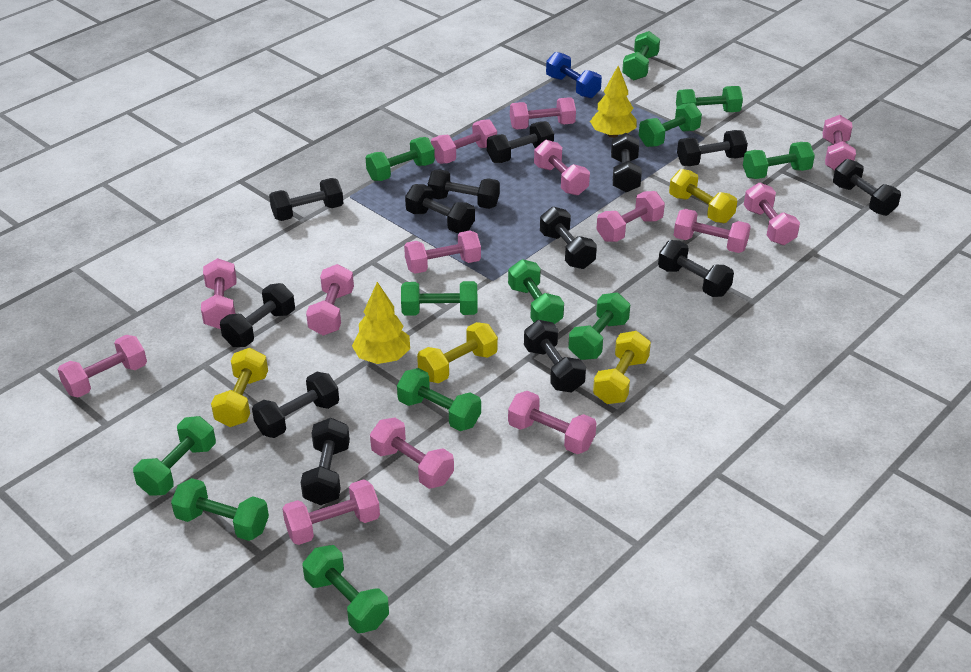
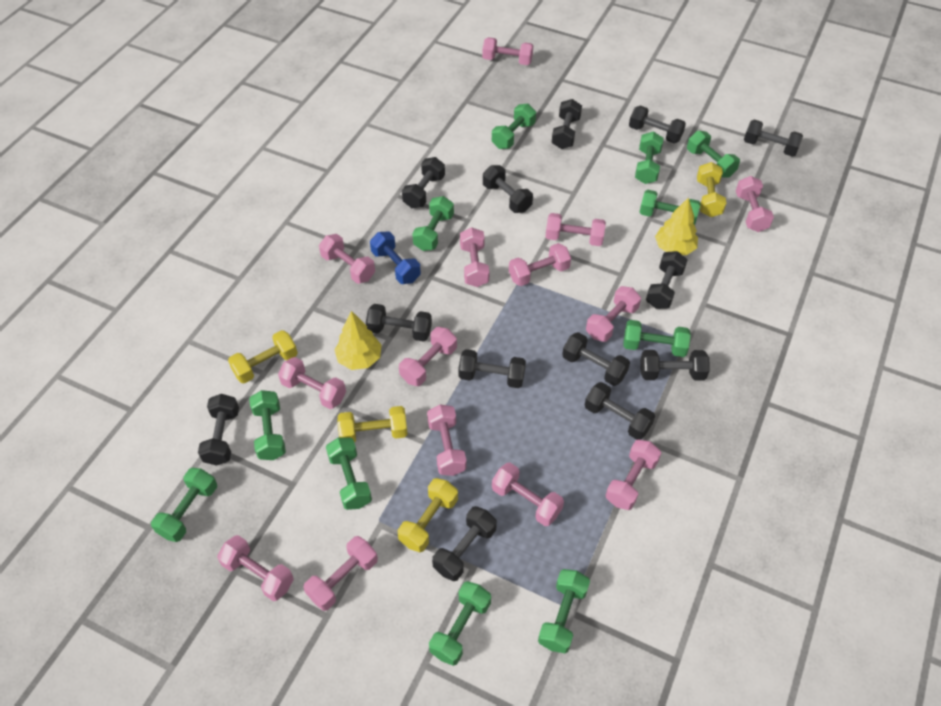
green dumbbell: [133,416,216,496] [171,478,269,541] [303,545,389,633] [366,137,435,181] [397,368,481,431] [401,281,478,316] [508,259,564,324] [568,293,630,360] [622,31,660,81] [639,103,702,147] [676,86,743,112] [743,142,815,179] = 12 -> [151,468,217,542] [249,390,286,460] [326,437,372,510] [412,196,454,251] [429,581,491,666] [492,104,536,149] [538,569,590,653] [624,320,691,357] [635,131,664,184] [640,190,701,225] [687,131,740,178] = 11

